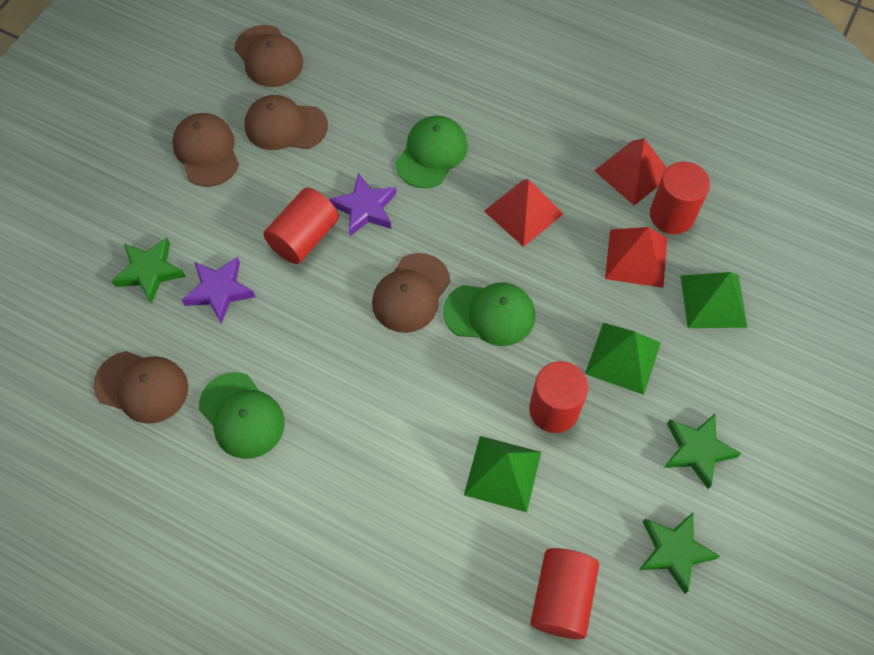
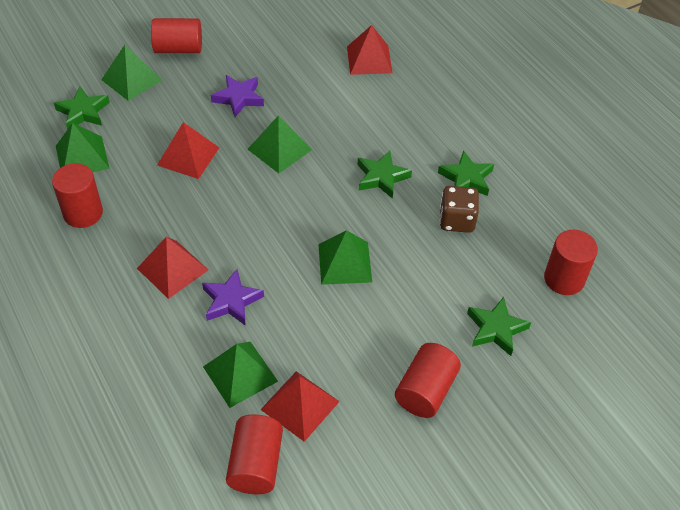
brown cap: [93,351,188,424] [172,113,239,187] [234,25,303,87] [244,95,328,150] [372,253,450,333] = 5 -> none = 0
brown dice: none = 0 -> [439,186,479,233] = 1
green cap: [199,372,285,459] [395,116,468,188] [443,283,535,346] = 3 -> none = 0
green pyramid: [464,436,541,512] [585,323,661,395] [681,272,748,328] = 3 -> [56,123,110,172] [101,45,162,101] [203,342,278,408] [248,115,312,173] [318,230,372,285] = 5
green star: [112,238,185,304] [639,512,720,594] [664,413,742,489] = 3 -> [54,87,110,129] [357,150,412,199] [438,150,494,196] [467,297,531,356] = 4
red cylinder: [264,188,339,264] [529,361,588,433] [530,548,599,639] [650,162,710,234] = 4 -> [52,163,103,228] [151,18,202,53] [226,414,283,494] [395,343,461,418] [544,230,598,295] = 5
red pyramid: [484,179,563,247] [594,138,667,206] [605,227,667,288] = 3 -> [137,237,208,299] [157,122,220,179] [260,371,340,442] [347,25,392,75] = 4

